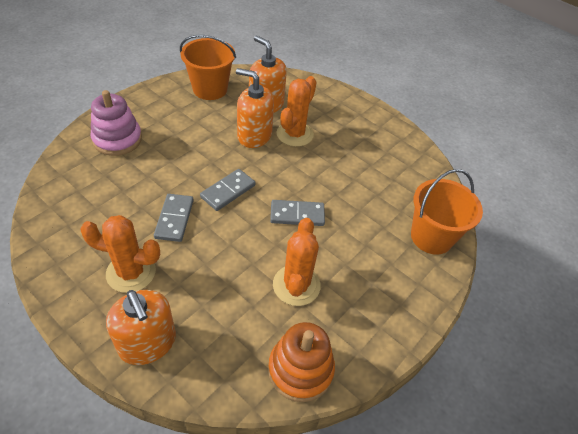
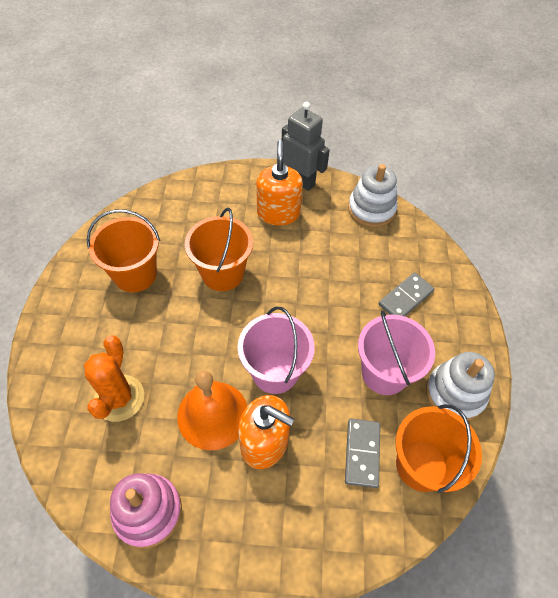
grey domino: [154,194,194,242] [200,169,255,211] [270,200,325,226] = 3 -> [345,419,380,488] [379,273,434,316] = 2
grey robot: none = 0 -> [282,102,330,191] = 1
orange bell: none = 0 -> [177,371,247,450] = 1
orange bucket: [180,35,236,100] [411,169,483,255] = 2 -> [87,209,160,293] [185,208,253,291] [395,404,482,493] = 3
orange cactus: [80,215,160,293] [273,218,321,306] [277,76,316,147] = 3 -> [84,335,144,422] = 1
orange soap dispenser: [106,290,176,365] [236,68,274,148] [249,36,287,113] = 3 -> [238,395,294,469] [256,140,303,226] = 2
orange stacking toy: [268,322,335,402] = 1 -> none = 0
pink bucket: none = 0 -> [238,307,315,394] [358,311,435,395] = 2
white stacking toy: none = 0 -> [348,164,398,227] [426,352,495,421] = 2

